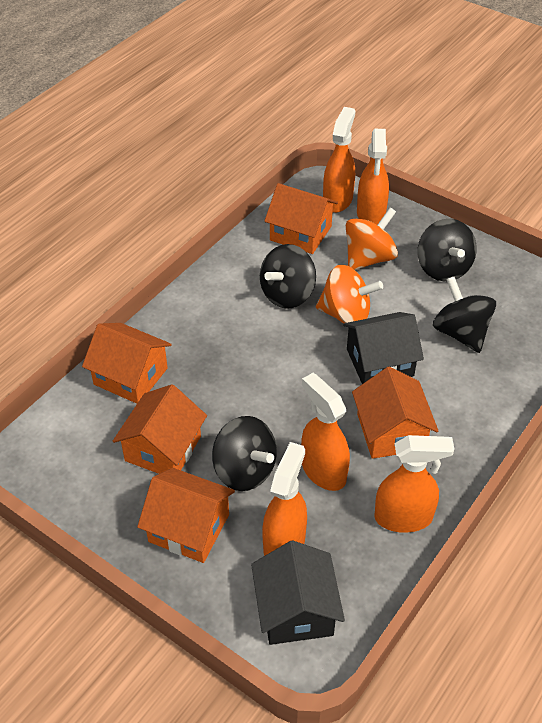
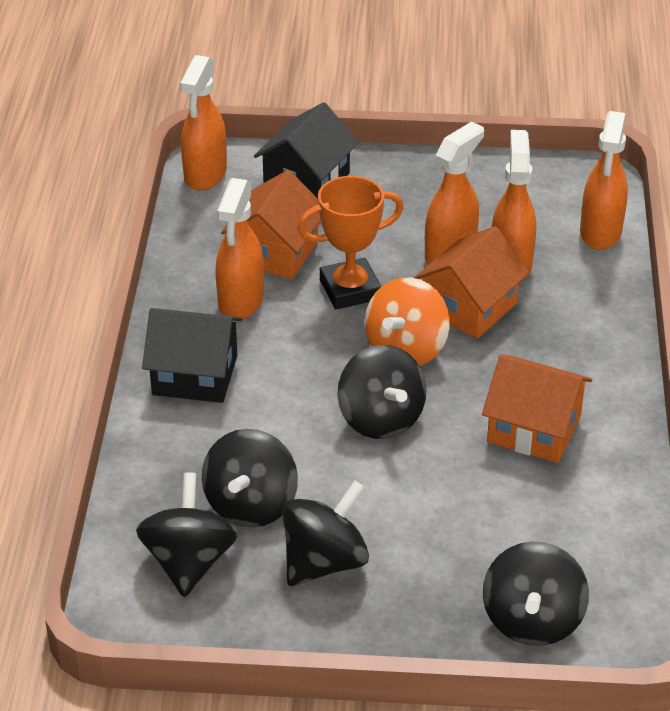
black spinning top: [212,416,277,491] [260,244,316,309] [418,219,477,281] [433,277,496,353] = 4 -> [136,472,238,597] [202,429,298,528] [282,480,369,586] [337,345,426,439] [483,542,589,646] = 5
orange house: [82,323,172,404] [113,384,207,474] [137,468,235,563] [264,183,338,254] [352,367,438,459] = 5 -> [221,170,320,279] [414,226,529,339] [482,354,592,463] = 3
orange spinning top: [316,265,383,324] [346,208,398,270] = 2 -> [365,277,450,366] = 1
orange trophy: none = 0 -> [297,176,404,309] = 1

